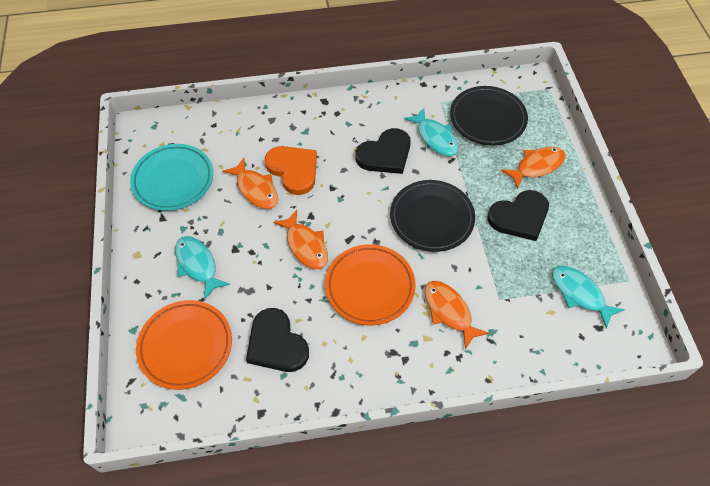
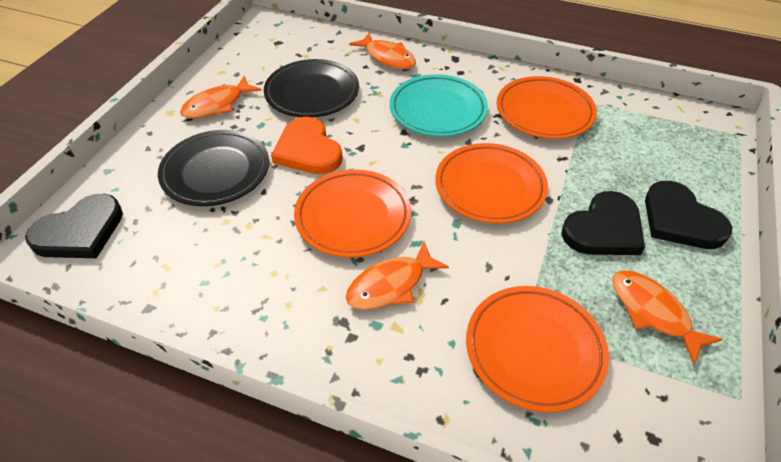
orange plate: [136,300,232,390] [325,244,416,325] = 2 -> [294,169,411,257] [435,143,548,224] [466,286,609,412] [497,76,597,139] = 4
turquoise fish: [175,236,230,300] [404,108,458,156] [552,266,625,329] = 3 -> none = 0

